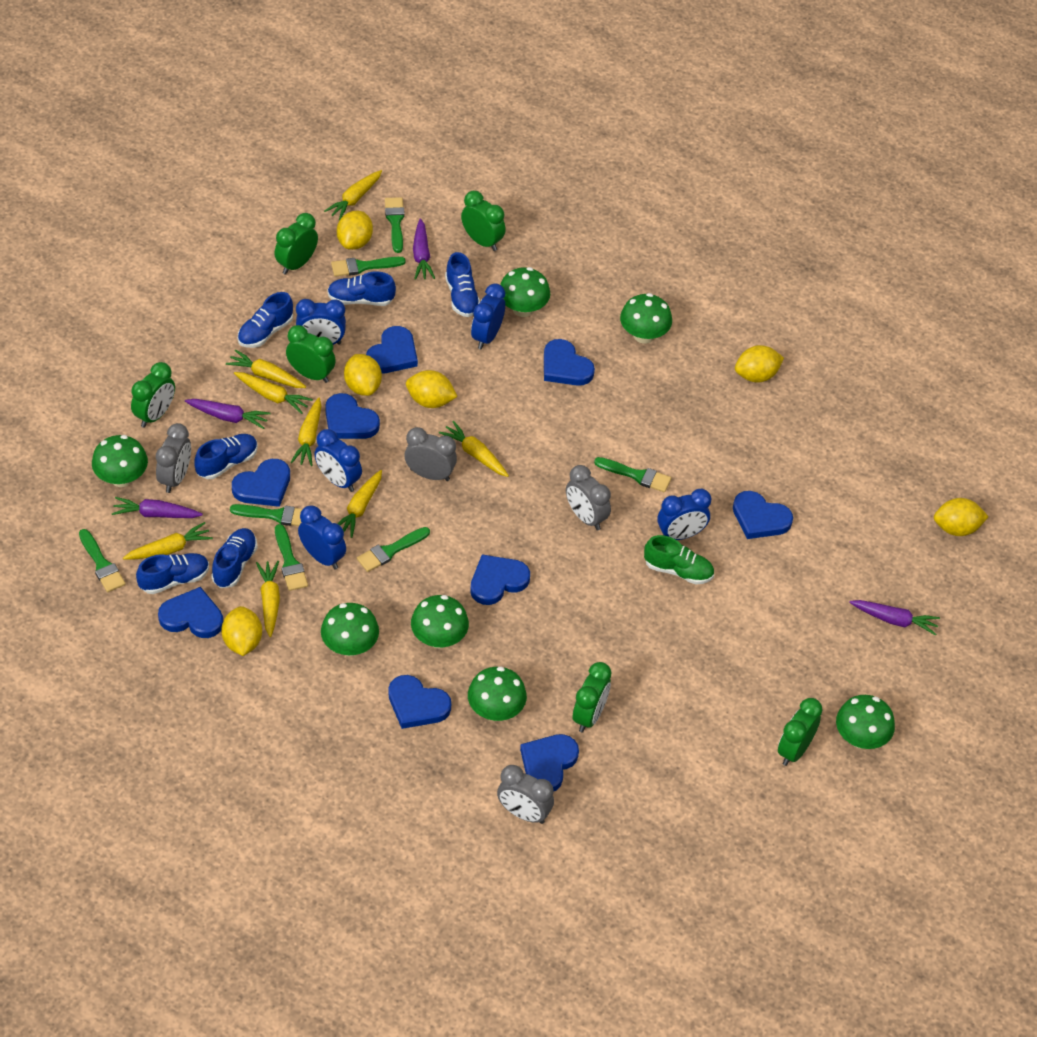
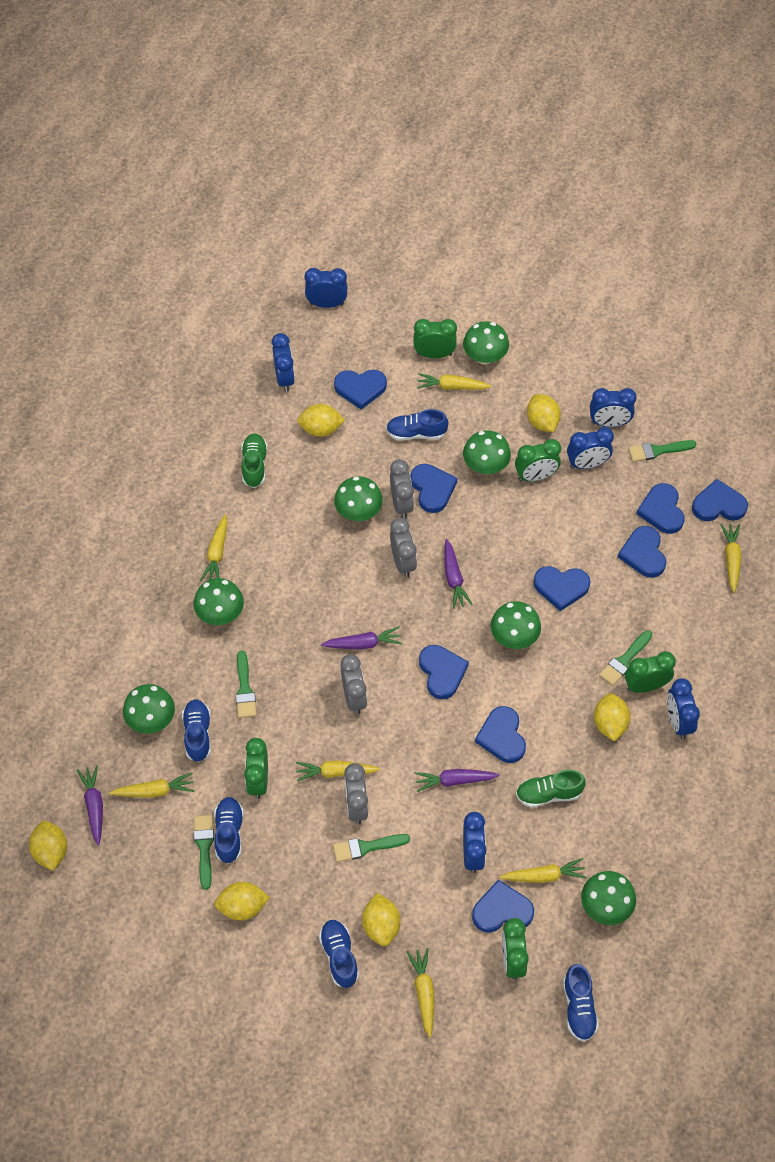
blue clock: [296,299,346,345] [298,506,346,569] [314,429,362,492] [471,284,505,349] [657,489,711,540] = 5 -> [271,333,295,392] [305,268,347,308] [463,812,486,873] [567,427,614,469] [590,388,637,427] [667,678,700,739] = 6
blue shoe: [136,553,209,594] [194,434,258,479] [211,528,258,588] [238,292,293,348] [327,271,396,306] [445,252,480,317] = 6 -> [182,699,211,762] [214,797,244,864] [319,920,359,988] [386,409,448,441] [563,964,599,1042] = 5
green brush: [79,529,125,592] [230,504,303,526] [275,524,308,591] [331,257,406,277] [357,527,430,572] [385,197,405,253] [594,457,671,492] = 7 -> [194,815,214,890] [236,651,257,718] [333,834,410,862] [599,630,652,686] [628,440,696,462] = 5
green clock: [131,362,175,428] [275,213,318,275] [286,325,336,383] [461,191,506,251] [573,662,611,732] [778,698,823,766] = 6 -> [244,738,268,799] [414,319,457,358] [502,918,529,980] [515,439,561,481] [625,651,676,693] = 5
green shoe: [644,535,714,584] = 1 -> [241,433,268,488] [516,770,586,808] = 2
yellow carrot: [123,522,213,560] [226,350,306,388] [234,372,313,414] [256,561,280,637] [290,398,322,466] [324,170,382,220] [337,470,382,538] [439,421,509,477] = 8 -> [109,773,195,798] [200,514,228,581] [296,761,380,781] [407,948,434,1038] [417,373,492,390] [499,858,587,883] [720,524,742,593] = 7

